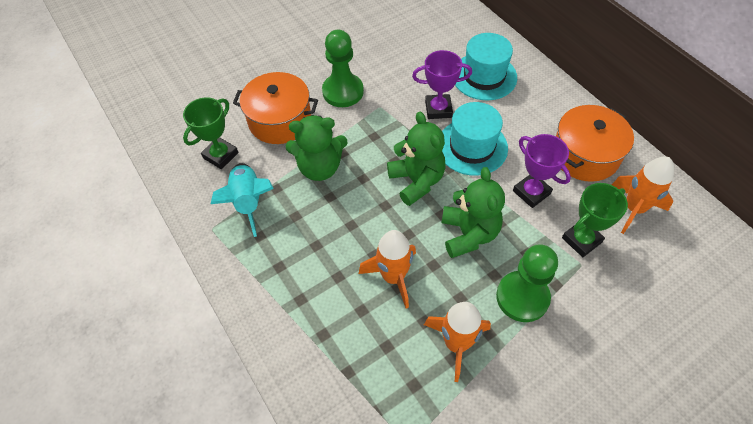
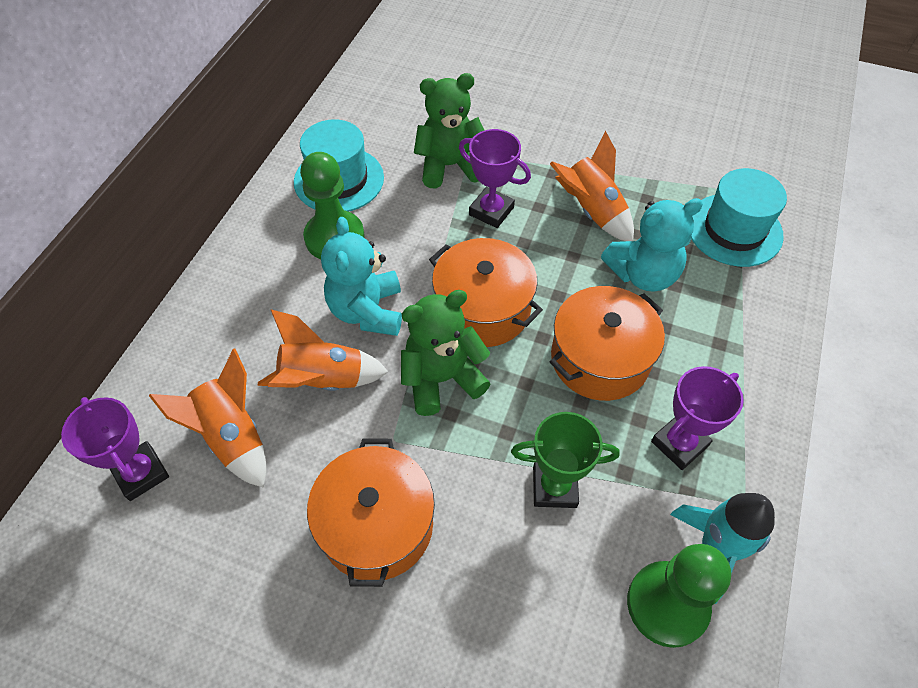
green teddy bear: [285,115,348,181] [387,112,446,206] [442,167,505,258] = 3 -> [401,290,491,416] [414,73,485,188] = 2
green trophy: [183,97,238,169] [562,183,628,257] = 2 -> [511,412,620,508] = 1
orange pot: [233,72,318,144] [556,105,634,182] = 2 -> [307,438,435,587] [429,238,543,347] [550,286,665,401] = 3
purple trophy: [412,50,472,119] [513,134,571,208] = 2 -> [61,397,169,501] [459,129,531,228] [651,366,744,470] = 3
turquoise teddy bear: none = 0 -> [321,217,402,336] [601,198,703,292] = 2

